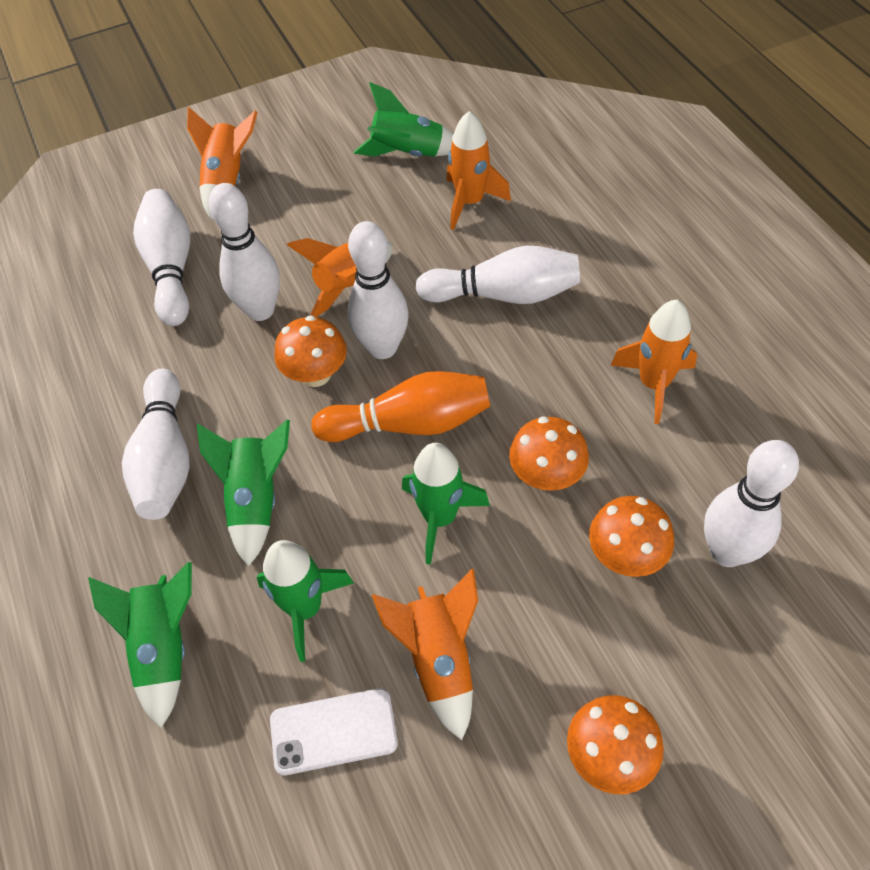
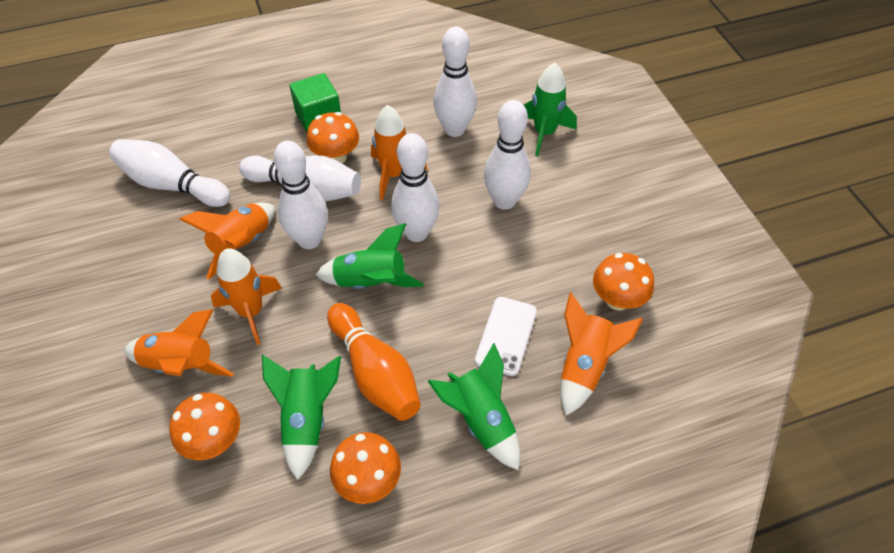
green cube: none = 0 -> [289,73,341,132] = 1
green rocket: [88,562,192,728] [197,420,290,567] [257,540,354,662] [354,82,454,157] [402,443,490,565] = 5 -> [262,355,341,480] [315,223,424,289] [428,343,520,470] [524,63,577,157] = 4

